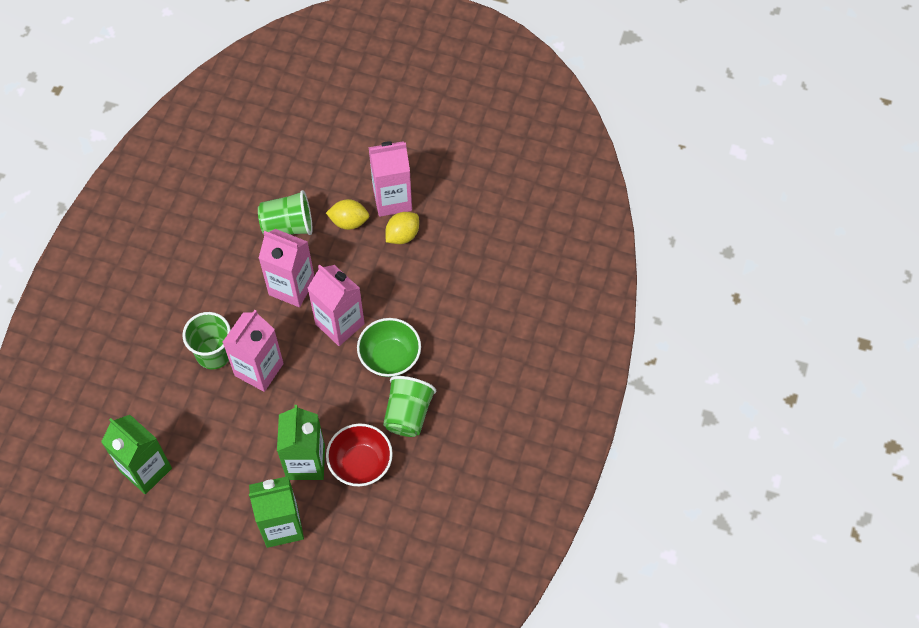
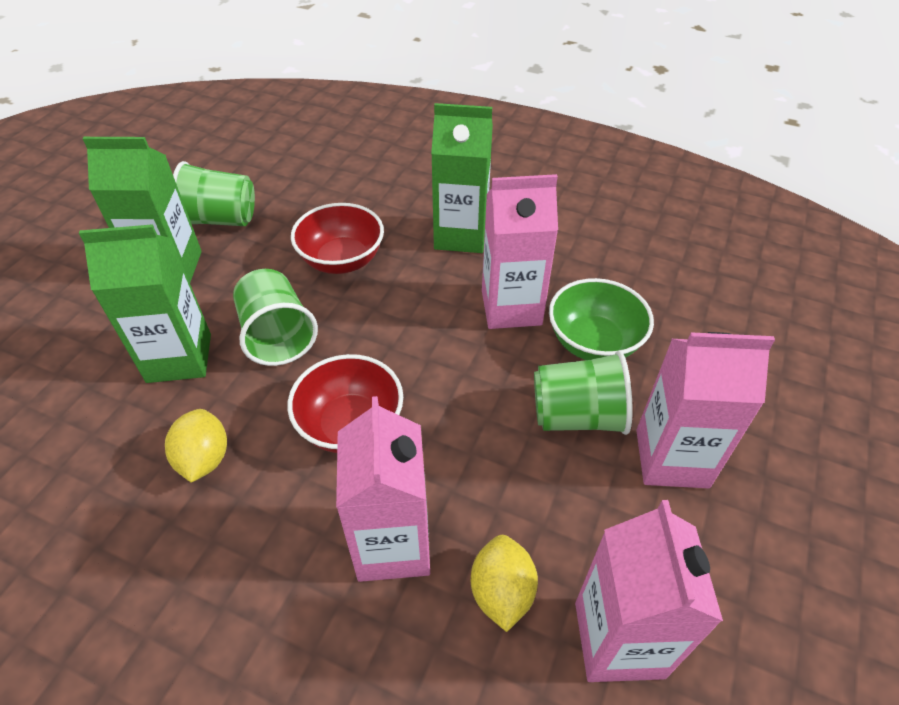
red bowl: [326,424,393,486] = 1 -> [288,354,403,453] [291,203,384,274] = 2

